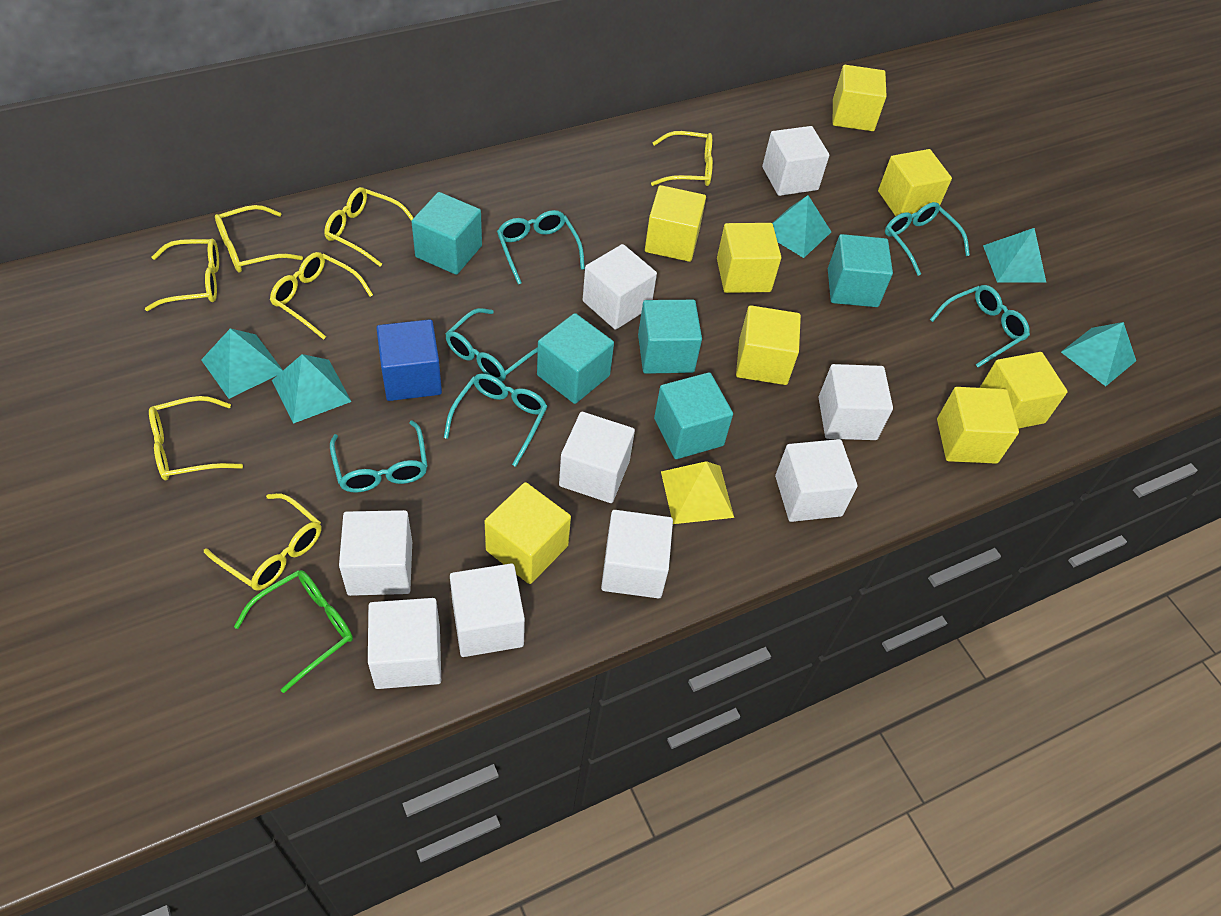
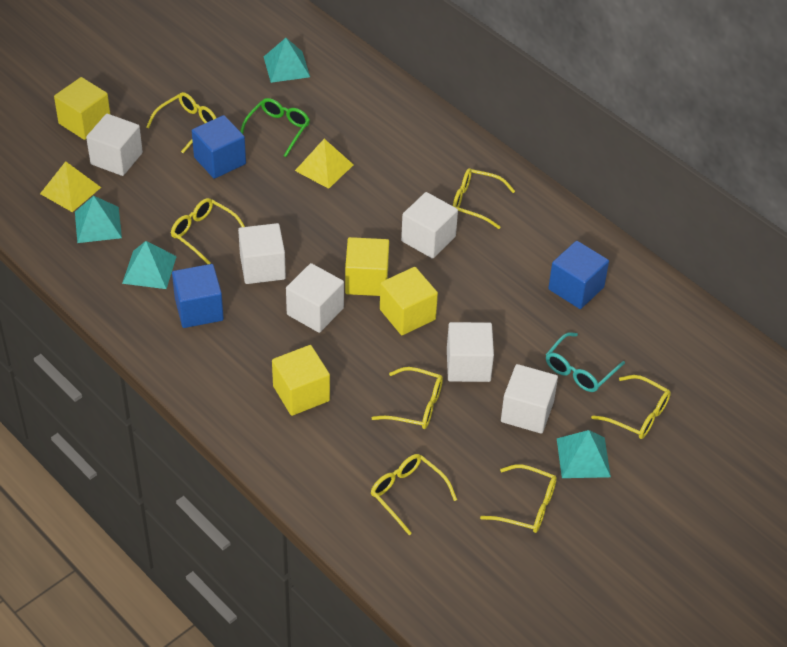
blue cube: [376,319,442,401] = 1 -> [172,264,224,328] [192,115,246,179] [548,241,609,309] = 3
turquoise cube: [411,192,482,275] [537,313,614,404] [638,300,702,374] [654,372,733,459] [828,234,893,307] = 5 -> none = 0
turquoise glasses: [330,420,428,492] [444,373,548,467] [445,308,538,381] [497,210,585,285] [885,202,970,276] [930,285,1030,367] = 6 -> [546,332,625,392] = 1
turquoise pyramid: [201,328,283,399] [272,354,352,424] [772,195,831,258] [983,228,1046,283] [1061,322,1136,386] = 5 -> [75,196,122,243] [122,241,177,289] [264,38,310,83] [557,430,611,478] = 4
white cube: [339,510,412,596] [368,598,441,689] [450,563,525,657] [559,412,635,503] [582,244,657,330] [601,510,673,598] [762,126,829,196] [775,439,857,522] [818,364,893,440] = 9 -> [86,114,143,176] [238,223,286,284] [286,263,344,333] [401,192,458,259] [447,322,494,382] [501,364,558,434] = 6
yellow cube: [485,482,571,584] [645,185,706,262] [717,223,781,293] [736,305,801,385] [833,65,887,131] [878,149,952,216] [937,387,1019,464] [980,352,1068,429] = 8 -> [54,77,111,140] [272,345,330,416] [345,237,389,296] [380,267,438,335] = 4
yellow pyramid: [661,461,734,524] = 1 -> [40,161,101,212] [295,139,354,189] = 2

